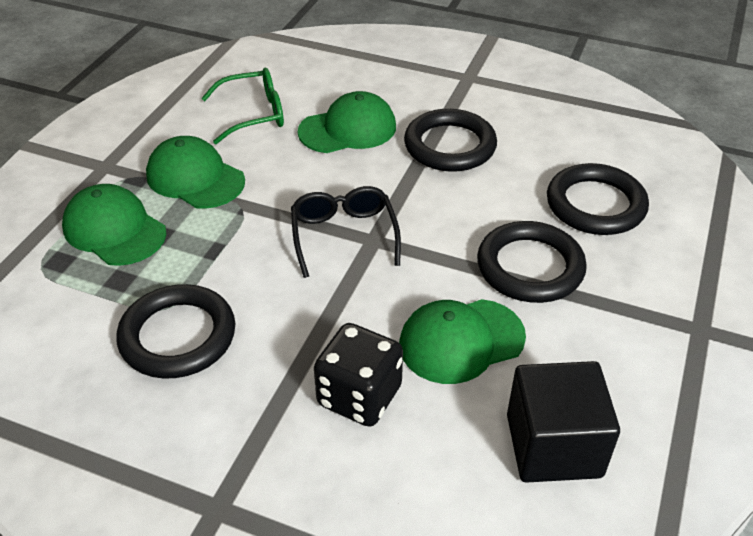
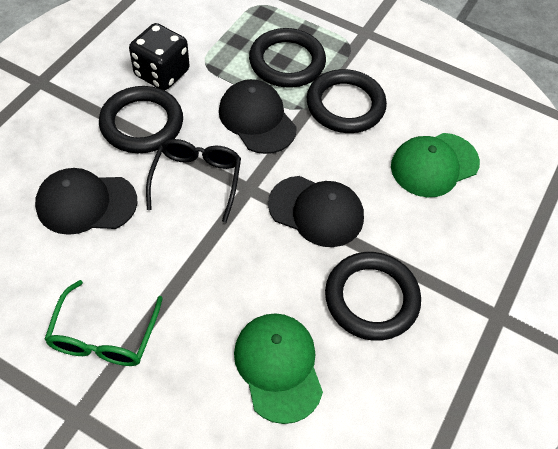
black cap: none = 0 -> [35,168,138,235] [219,79,297,154] [268,176,364,247] = 3
black cube: [507,361,620,483] = 1 -> none = 0
green cap: [62,184,166,266] [146,136,245,209] [298,91,396,153] [399,299,526,384] = 4 -> [234,313,323,424] [391,133,480,197] = 2

